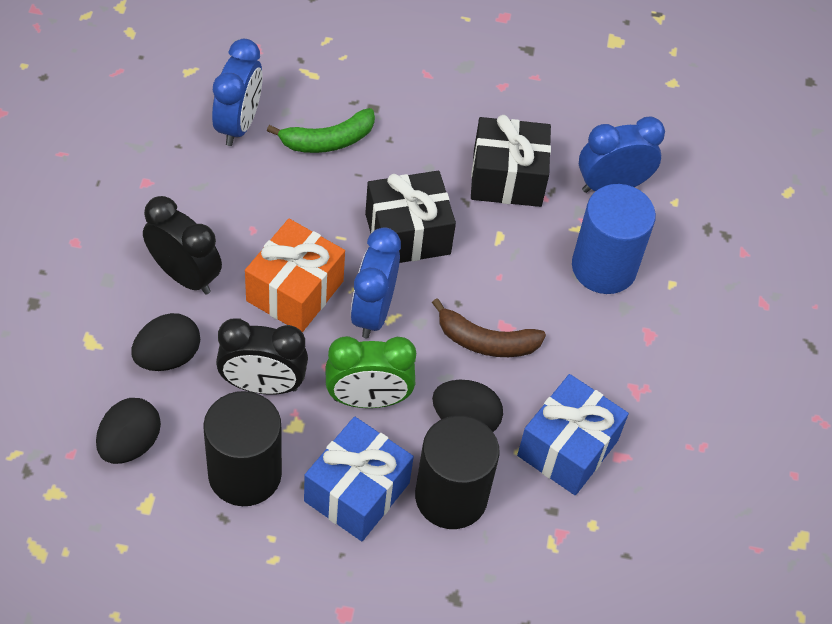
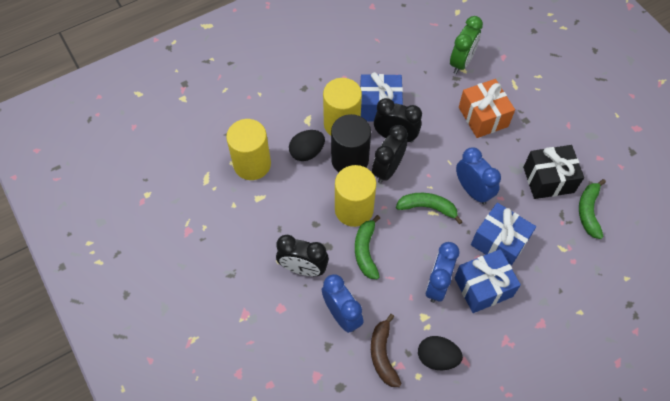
black clock: [143,196,222,295] [216,318,308,395] = 2 -> [276,235,329,276] [372,125,408,183] [374,98,422,143] = 3
black cylinder: [203,391,282,506] [415,415,500,529] = 2 -> [331,114,371,172] = 1
black egg: [96,398,161,464] [132,313,200,371] [432,380,503,432] = 3 -> [289,130,325,161] [418,336,463,370] = 2
black gift: [365,171,456,263] [471,115,551,207] = 2 -> [523,145,584,199] = 1
blue cylinder: [572,184,656,294] = 1 -> none = 0
blue gift: [304,417,414,541] [517,374,629,495] = 2 -> [360,72,403,122] [454,249,521,313] [471,203,536,266] = 3
green banana: [267,108,375,153] = 1 -> [355,215,380,279] [396,193,463,224] [579,179,606,239] = 3
yellow cylinder: none = 0 -> [226,119,271,180] [323,78,362,136] [335,165,376,227] = 3

